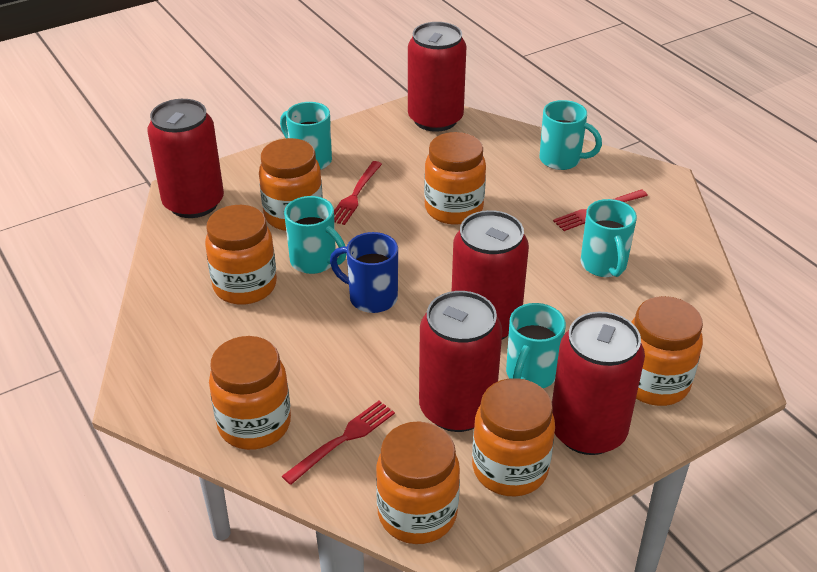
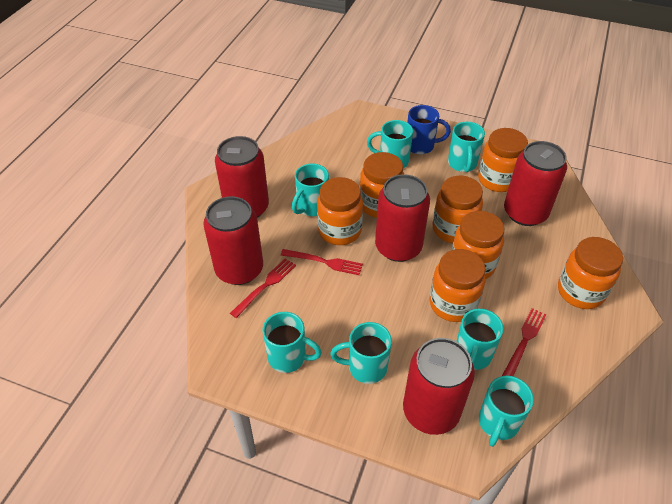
turquoise mug: [280,102,332,170] [284,196,346,274] [506,303,566,388] [539,100,602,170] [581,199,637,277] = 5 -> [262,312,322,373] [292,163,329,216] [330,322,392,384] [367,120,413,168] [448,122,485,172] [457,309,504,370] [479,376,534,447] = 7

